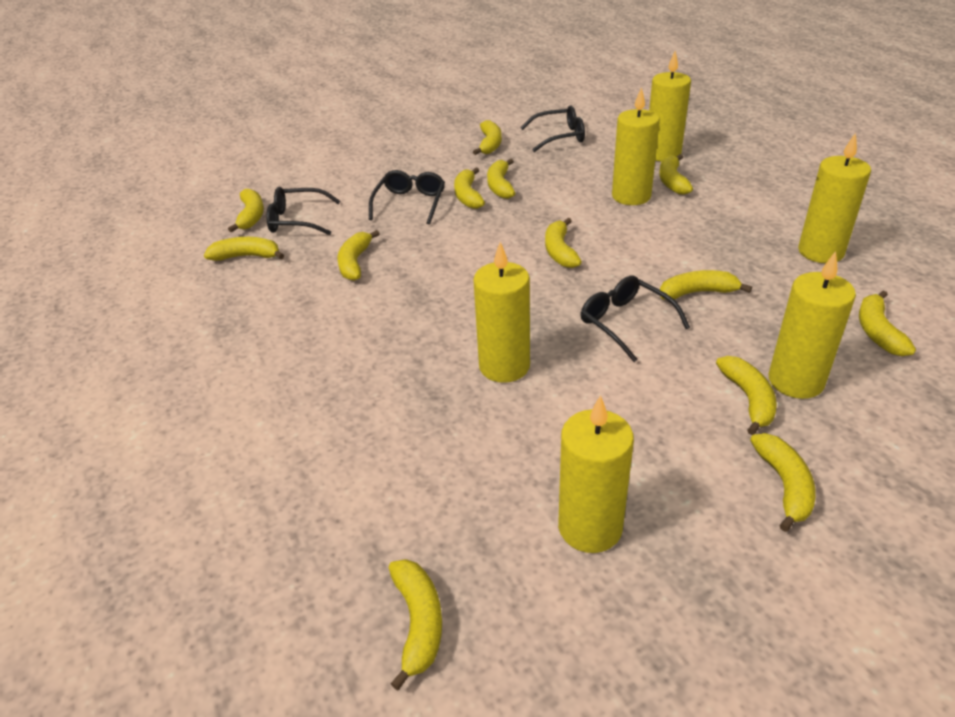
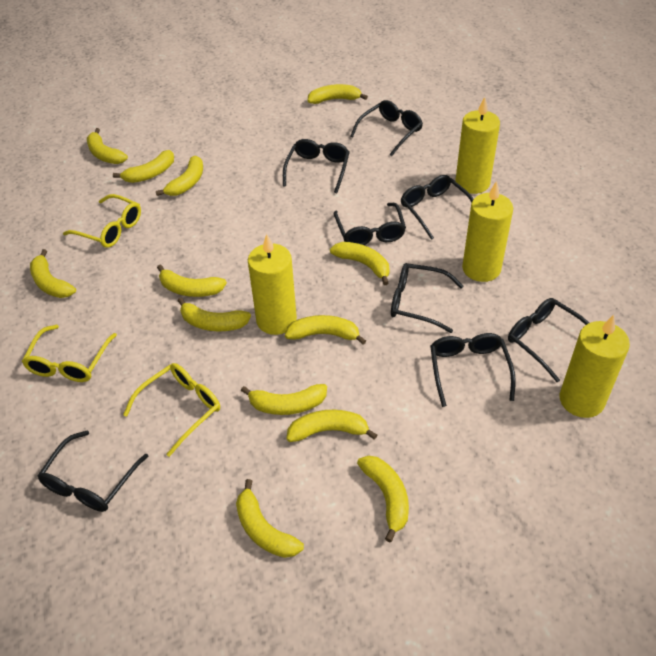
black glasses: [266,187,340,235] [369,170,445,225] [521,106,585,152] [581,276,690,362] = 4 -> [38,431,148,512] [283,139,350,193] [334,203,406,245] [351,100,423,156] [391,263,463,333] [401,175,474,240] [430,333,516,407] [508,298,589,382] = 8
yellow candle: [473,242,530,383] [558,395,634,553] [612,87,660,205] [649,51,691,162] [768,251,856,399] [798,133,871,263] = 6 -> [248,234,297,335] [455,97,500,194] [462,181,513,282] [560,315,630,418] = 4
yellow glasses: none = 0 -> [22,325,117,382] [63,194,141,248] [123,363,220,457] = 3

